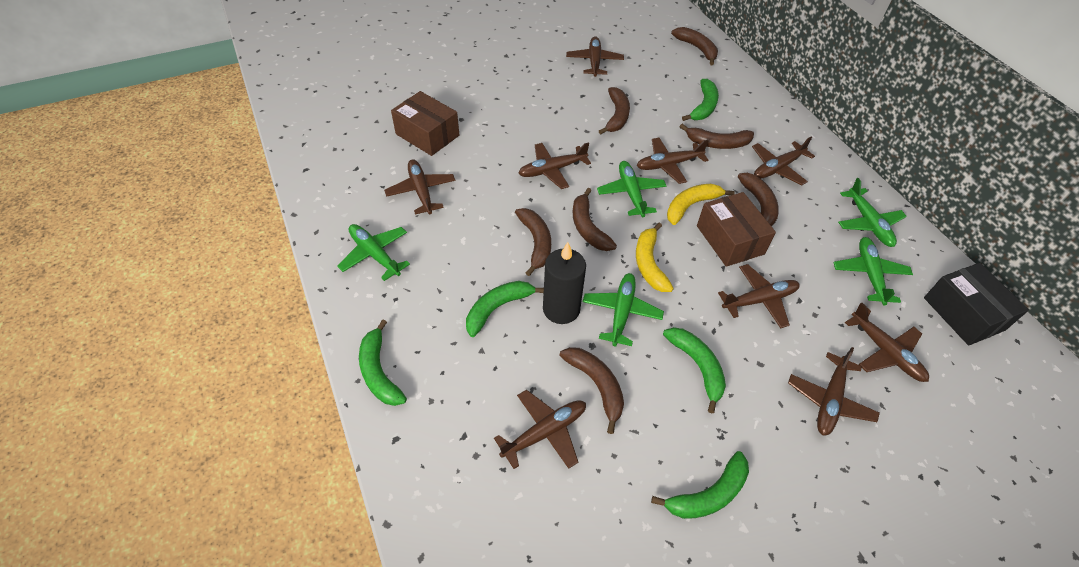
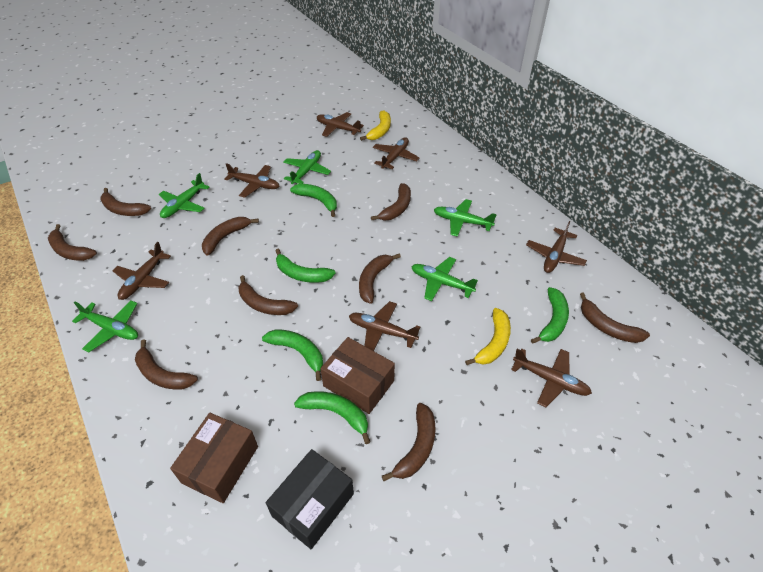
black candle: [543,242,586,324] = 1 -> none = 0
brown banana: [515,208,551,276] [559,347,624,434] [573,188,617,251] [599,87,630,135] [671,27,718,66] [680,124,754,149] [738,173,779,226] = 7 -> [48,224,97,261] [100,188,151,216] [135,340,198,389] [202,217,259,256] [239,275,298,315] [359,254,401,304] [371,183,411,220] [382,403,436,481] [580,292,650,343] = 9
brown plane: [384,159,455,215] [494,390,586,469] [518,142,591,189] [566,36,624,77] [637,138,708,184] [718,264,800,329] [752,137,815,185] [788,347,880,435] [845,302,929,382] = 9 -> [113,242,171,300] [224,163,279,198] [317,112,364,137] [349,301,420,351] [373,137,420,169] [511,349,592,407] [526,221,587,273] = 7

